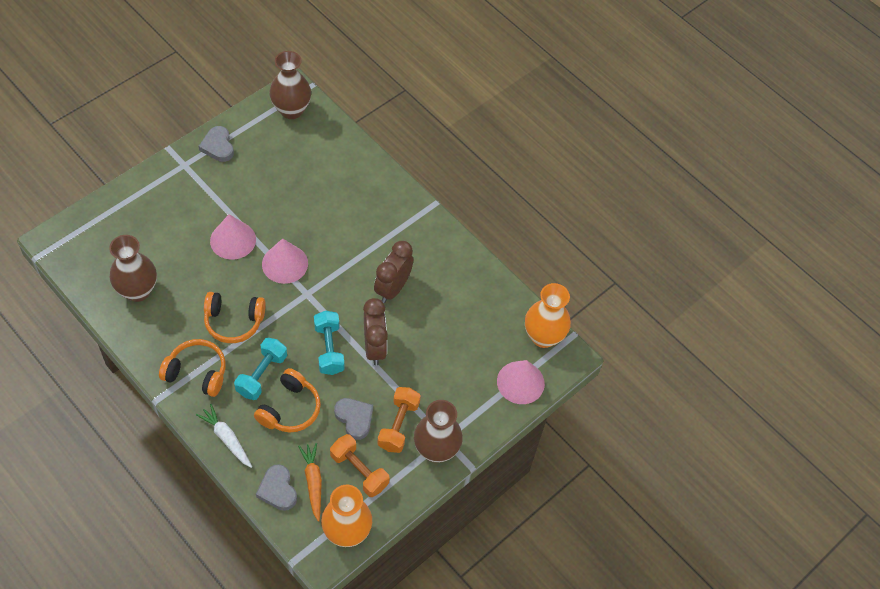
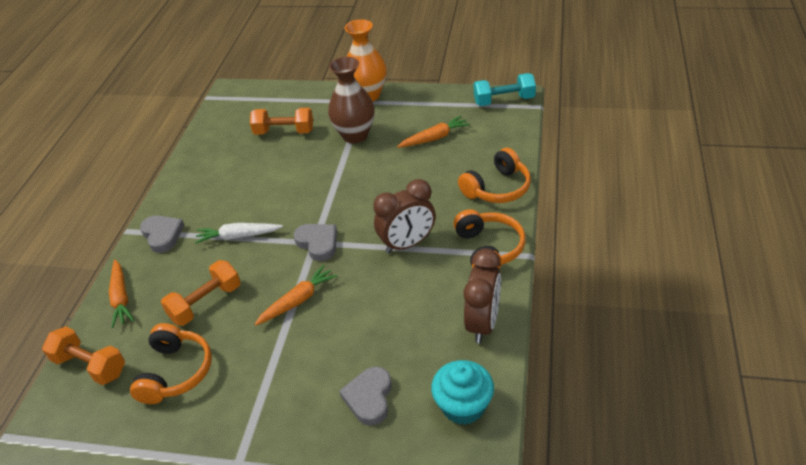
brown vase: [109,235,157,302] [269,51,311,119] [414,400,463,463] = 3 -> [328,57,375,143] = 1
orange carrot: [298,443,322,522] = 1 -> [109,259,134,328] [255,265,337,326] [397,116,470,148] = 3
orange dumbbell: [330,434,390,497] [377,387,421,453] = 2 -> [42,326,125,385] [161,260,241,326] [250,108,313,135] = 3
orange vase: [321,485,372,547] [525,283,571,348] = 2 -> [344,19,386,102] = 1
pink cone: [210,214,256,260] [262,238,308,284] [497,360,545,404] = 3 -> none = 0
turquoise cupcake: none = 0 -> [431,360,494,425] = 1
turquoise dumbbell: [234,338,287,400] [314,311,345,375] = 2 -> [474,73,536,106] = 1

